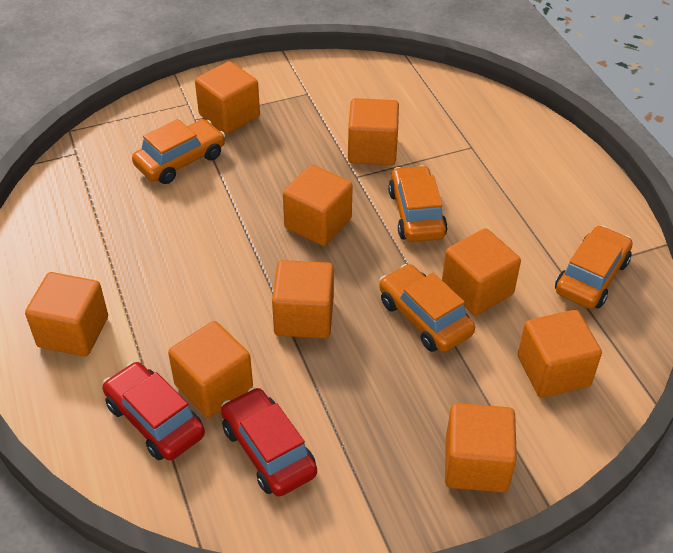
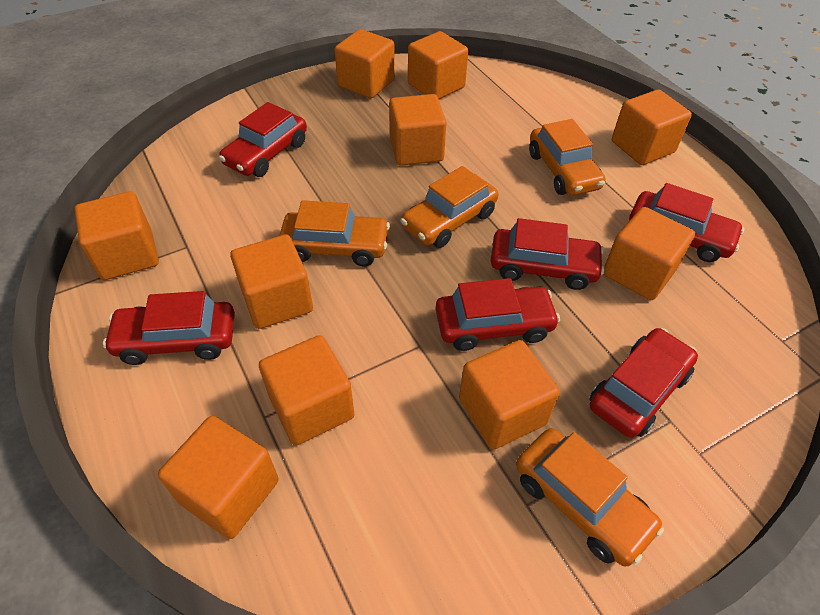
orange cube: [25,272,108,357] [168,321,253,418] [195,61,260,134] [272,260,334,338] [283,165,353,246] [348,98,399,165] [442,228,521,315] [445,403,517,492] [518,310,602,398] = 9 -> [74,191,159,280] [158,416,279,539] [230,234,313,329] [259,335,354,446] [335,29,395,98] [389,94,447,166] [408,31,468,99] [459,340,560,450] [603,207,695,300] [612,89,692,165] = 10
red car: [103,362,205,460] [221,387,317,497] = 2 -> [103,291,235,365] [219,102,307,177] [436,278,560,351] [491,218,604,290] [589,328,698,438] [629,183,744,262] = 6

